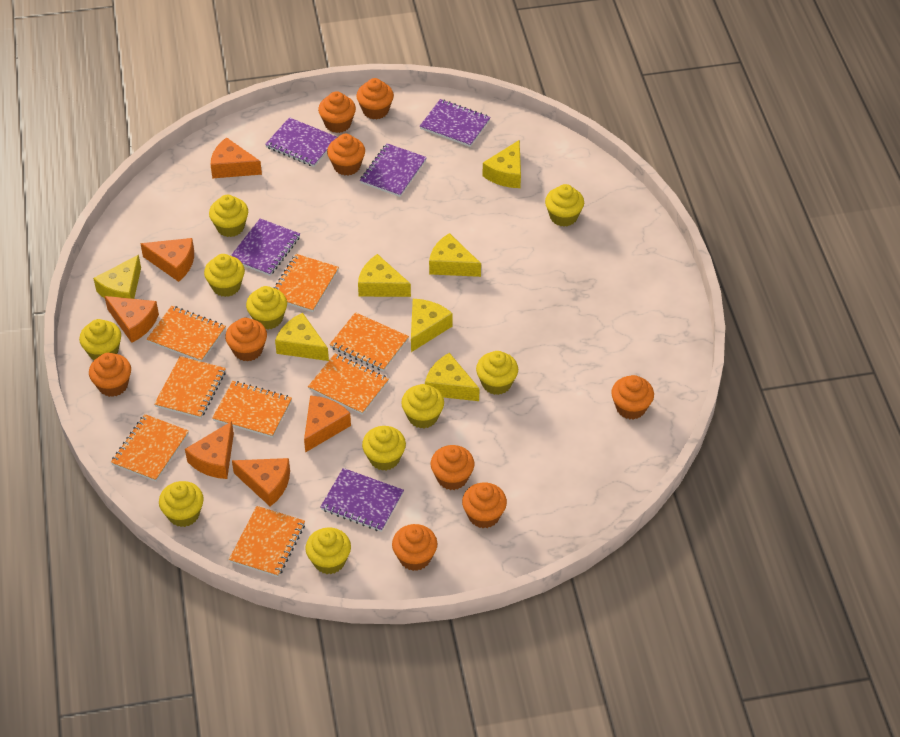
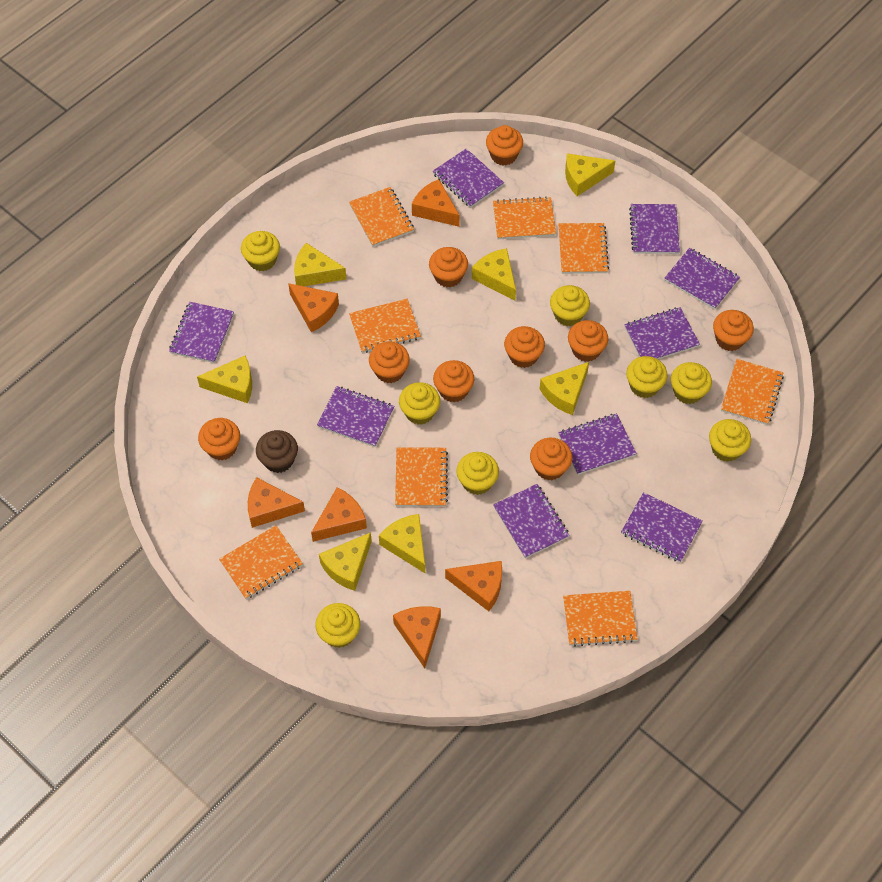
brown cupcake: none = 0 -> [256,430,298,473] = 1
purple notebook: [231,218,300,276] [265,117,337,167] [320,468,404,532] [360,143,427,197] [420,99,491,147] = 5 -> [169,302,234,363] [317,386,394,447] [433,149,504,208] [493,484,570,558] [558,413,637,475] [621,492,703,562] [624,307,700,359] [629,204,680,254] [665,248,740,310] = 9
yellow cupcake: [79,319,121,360] [159,481,204,527] [204,254,245,297] [209,195,248,237] [246,286,287,329] [305,527,351,574] [362,426,406,471] [401,384,444,428] [476,351,518,395] [545,184,584,227] = 10 -> [241,231,280,271] [315,603,360,648] [399,382,440,425] [456,452,499,495] [550,285,590,326] [626,356,668,398] [671,362,712,404] [709,419,751,462] = 8

